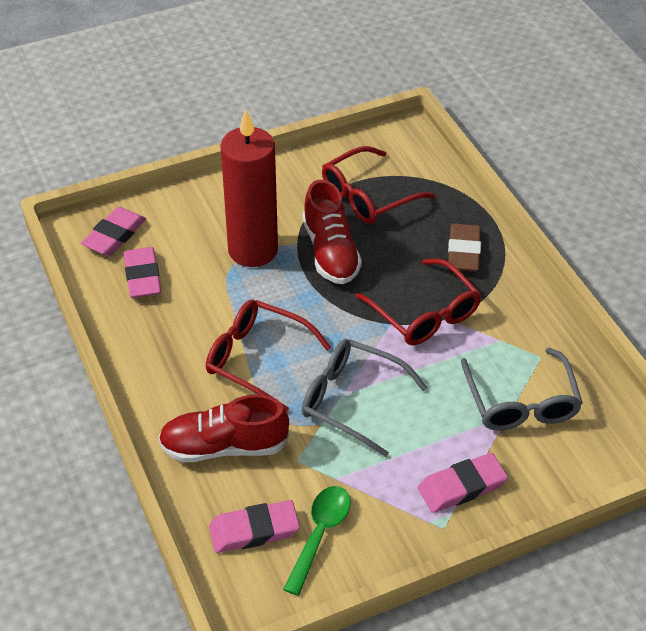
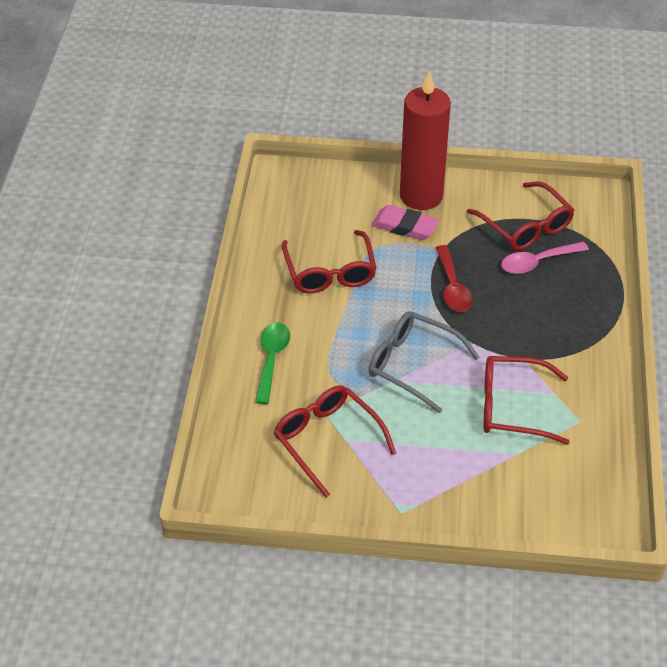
brown eraser: [448,223,481,272] = 1 -> none = 0
grey glasses: [302,339,427,457] [461,348,583,431] = 2 -> [369,311,480,413] = 1
pink eraser: [81,207,146,256] [123,247,161,298] [209,500,300,553] [418,453,508,513] = 4 -> [372,205,439,240] = 1
pink spoon: none = 0 -> [501,242,589,274] = 1
red glasses: [206,300,331,412] [322,146,435,224] [355,258,482,345] = 3 -> [274,385,396,497] [282,230,377,293] [467,182,574,251] [483,356,570,445] = 4
red shoe: [158,395,290,462] [302,180,362,284] = 2 -> none = 0
red spoon: none = 0 -> [436,245,473,312] = 1

